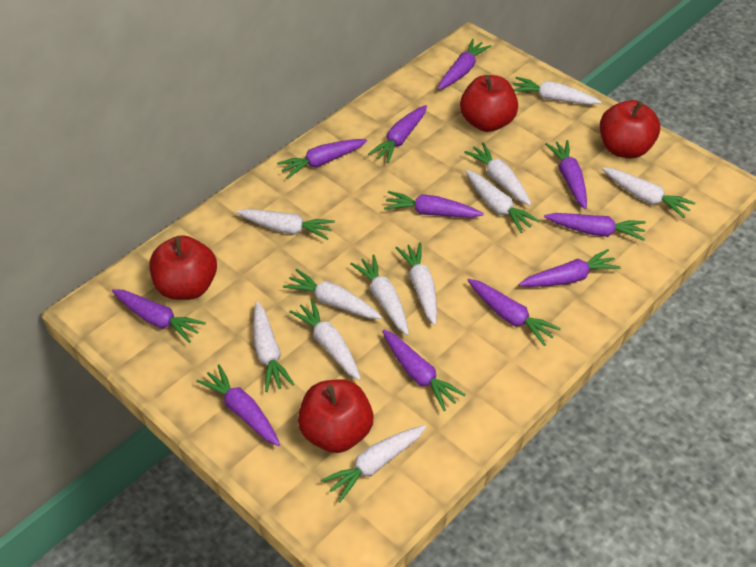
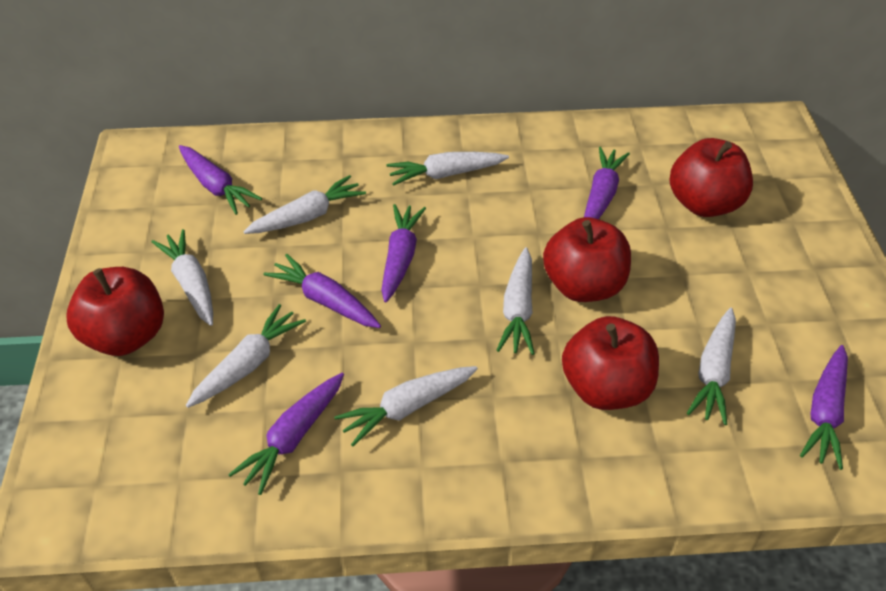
purple carrot: [112,289,206,343] [196,364,280,446] [277,139,367,179] [368,105,427,163] [382,329,466,411] [384,191,484,218] [438,39,491,90] [468,279,561,346] [519,249,621,287] [544,213,646,241] [545,140,587,209] = 11 -> [179,145,262,215] [228,373,344,495] [264,254,381,328] [381,204,426,303] [584,147,630,219] [800,345,848,470] = 6
white carrot: [236,209,335,240] [253,302,294,392] [283,268,382,319] [289,299,361,380] [321,425,426,503] [350,254,409,335] [396,242,437,325] [464,143,531,206] [466,170,540,233] [513,77,601,105] [602,168,695,218] = 11 -> [151,229,213,326] [186,304,306,408] [243,175,366,234] [334,366,478,446] [387,152,509,186] [496,247,535,355] [687,308,736,425] = 7

